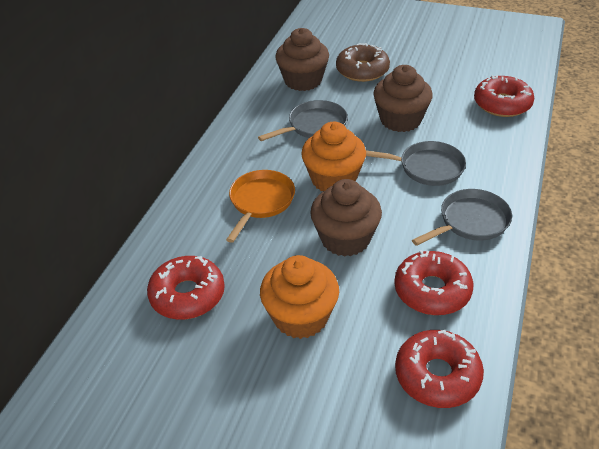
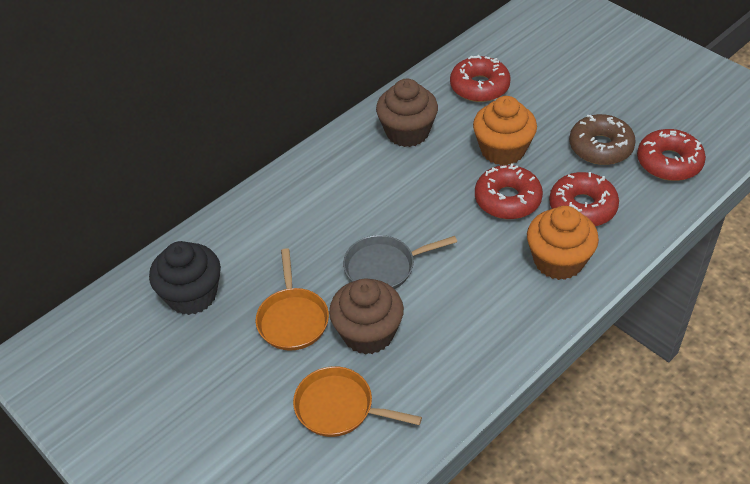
black cupcake: none = 0 -> [149,241,221,315] = 1
brown cupcake: [275,28,329,91] [310,179,382,257] [373,65,433,132] = 3 -> [329,278,404,355] [376,79,438,147] = 2
grey pan: [258,100,348,141] [366,141,466,186] [412,189,512,246] = 3 -> [343,235,457,289] = 1
orange pan: [226,170,295,243] = 1 -> [256,248,329,351] [293,366,422,437] = 2

